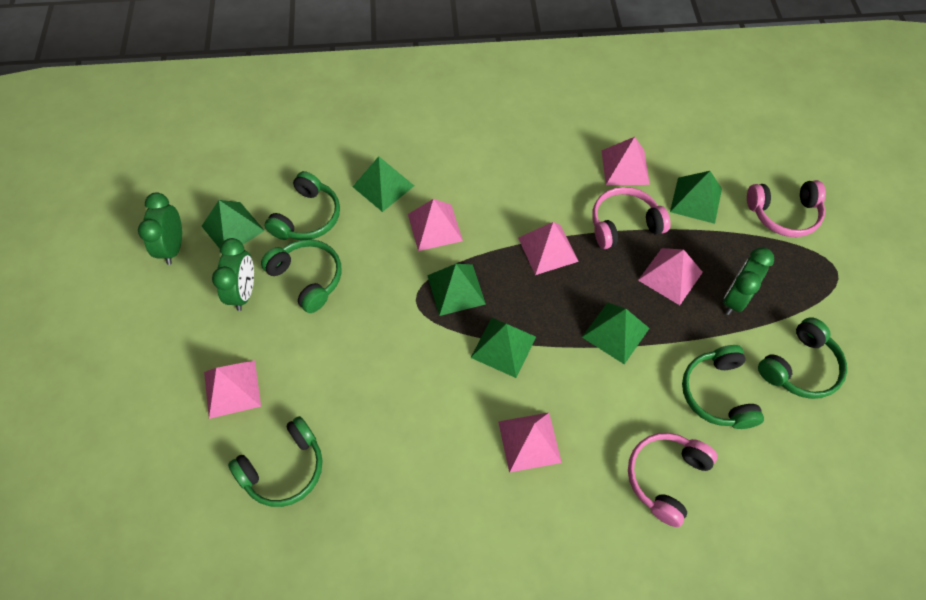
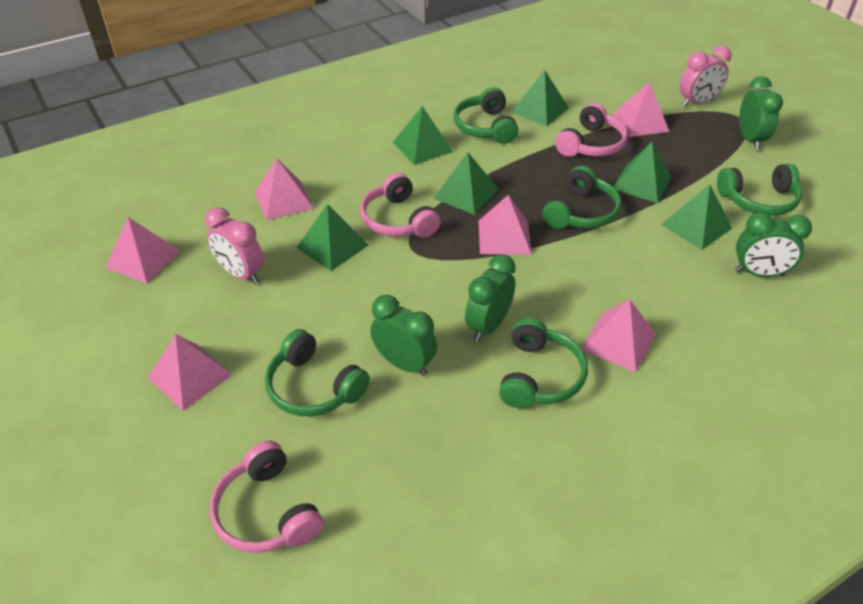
green clock: [138,192,182,265] [212,238,254,311] [723,247,774,315] = 3 -> [370,295,437,376] [465,254,516,341] [735,212,812,277] [739,76,783,150] = 4
pink clock: none = 0 -> [205,207,264,284] [680,46,731,107] = 2

